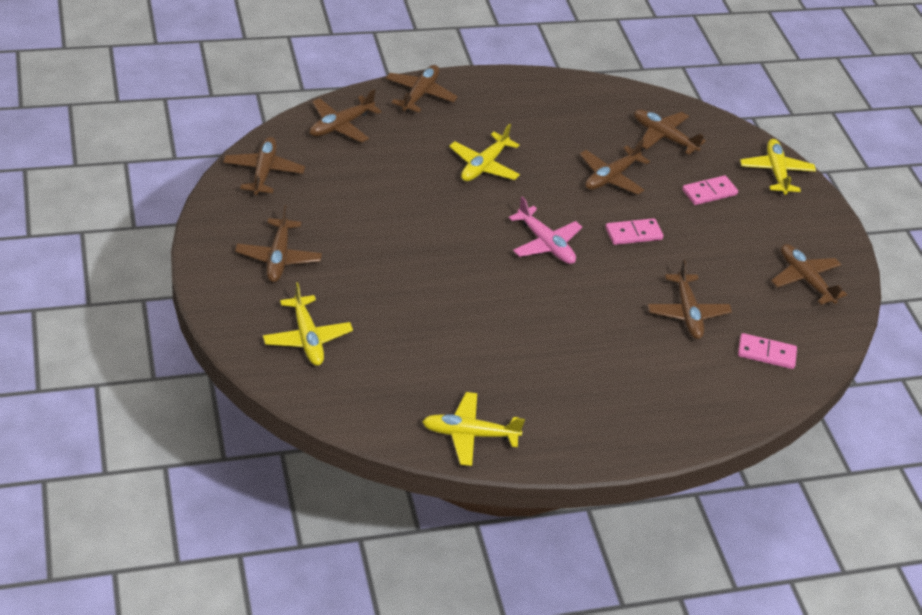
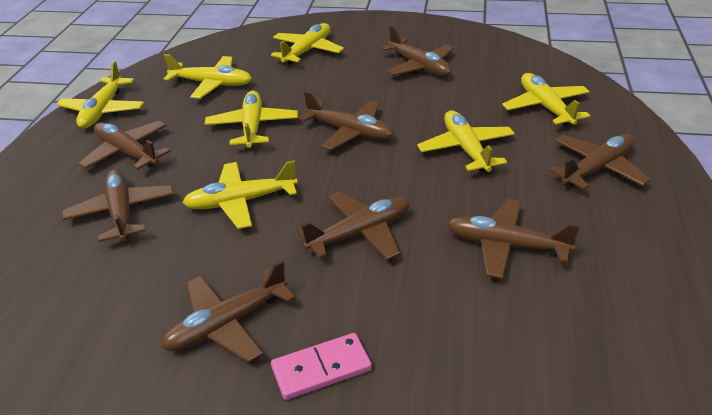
pink domino: [605,218,663,245] [682,175,738,205] [738,333,797,369] = 3 -> [271,333,372,400] = 1
pink plane: [509,197,582,264] = 1 -> none = 0
yellow plane: [263,282,353,366] [422,392,525,466] [449,124,520,181] [740,139,816,195] = 4 -> [56,61,144,129] [164,54,252,99] [182,160,298,229] [205,91,298,148] [271,23,344,65] [417,110,515,172] [502,73,590,126] = 7

